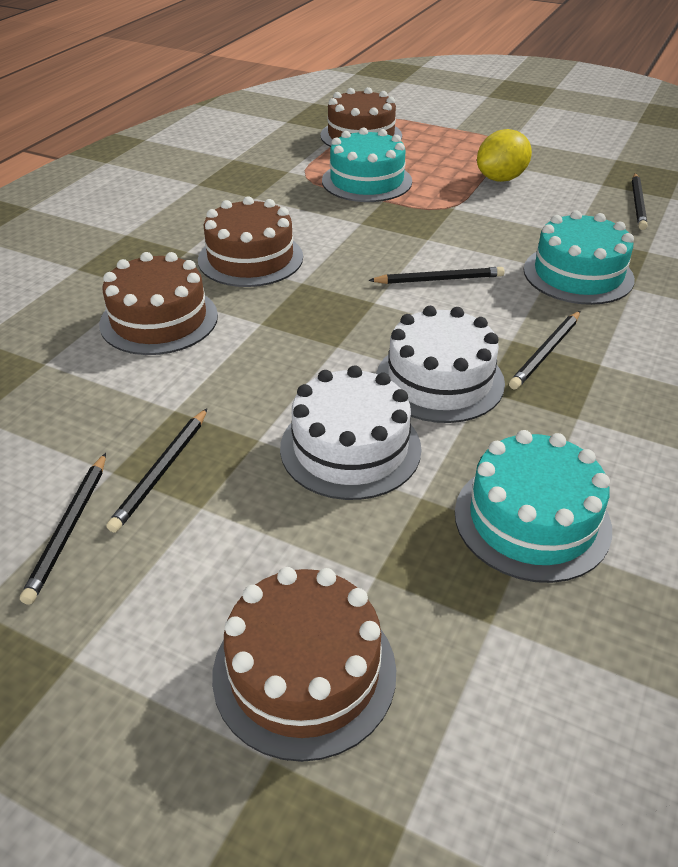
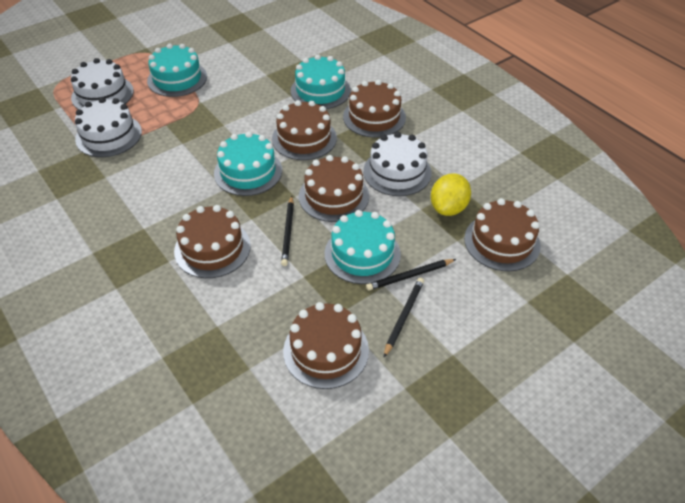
black pencil: [20,453,106,605] [106,408,207,533] [368,267,504,284] [509,311,580,390] [632,173,647,230] = 5 -> [281,196,294,266] [366,259,456,291] [384,278,424,357] = 3
brown cake: [99,252,218,355] [198,196,303,287] [212,567,396,762] [320,87,402,147] = 4 -> [174,205,251,278] [272,100,337,160] [283,302,369,389] [299,155,369,222] [343,80,406,138] [464,198,541,271] = 6
turquoise cake: [322,128,412,202] [455,430,612,583] [524,211,635,305] = 3 -> [147,44,207,97] [214,131,282,196] [291,55,351,109] [325,210,401,284] = 4
white cake: [280,365,421,500] [376,306,505,423] = 2 -> [71,58,134,110] [75,97,142,157] [363,132,432,196] = 3

